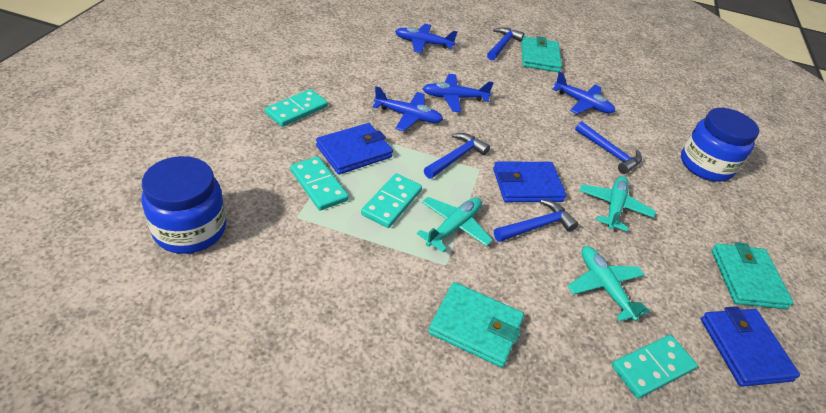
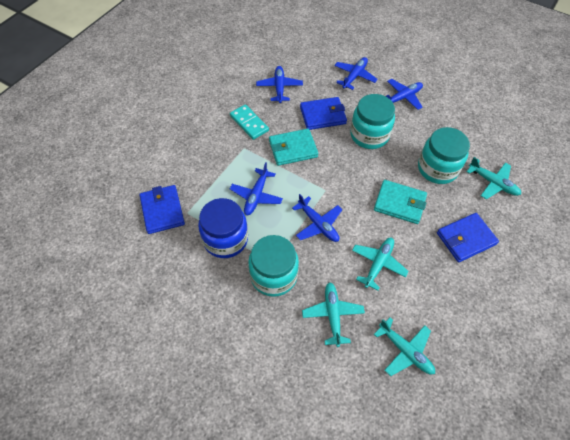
blue hammer: [424,133,490,179] [487,27,524,60] [494,199,578,242] [575,121,642,174] = 4 -> none = 0
blue jar: [141,156,226,254] [681,108,759,182] = 2 -> [198,198,248,258] = 1
blue plane: [372,86,443,131] [395,24,458,53] [422,74,494,112] [552,71,615,114] = 4 -> [230,162,283,215] [256,66,303,103] [292,194,343,242] [334,57,378,90] [386,79,423,110] = 5
turquoise domino: [265,89,328,127] [290,157,349,211] [361,173,422,228] [612,335,698,399] = 4 -> [230,104,269,140] = 1
turquoise jar: none = 0 -> [248,235,299,297] [350,94,395,149] [418,127,470,184] = 3
turquoise plane: [417,197,493,252] [568,246,650,321] [580,176,656,231] = 3 -> [302,282,365,347] [352,238,409,291] [374,317,435,376] [467,157,521,199] = 4
turquoise wallet: [428,282,524,368] [521,36,562,72] [711,242,794,309] = 3 -> [269,129,319,166] [374,180,427,224] = 2

